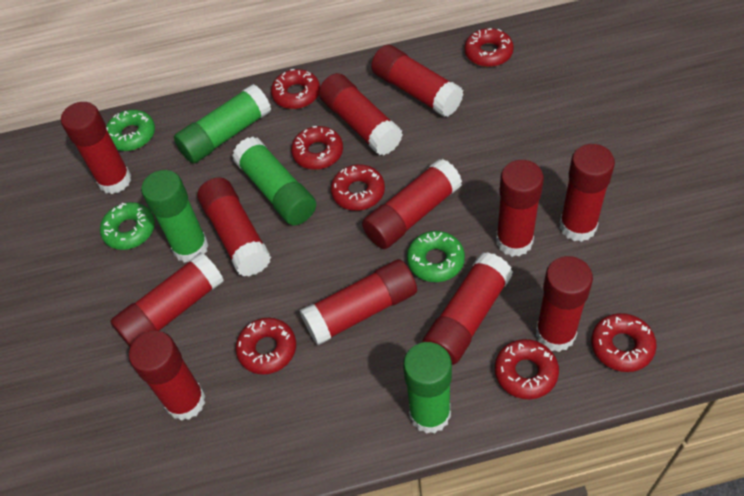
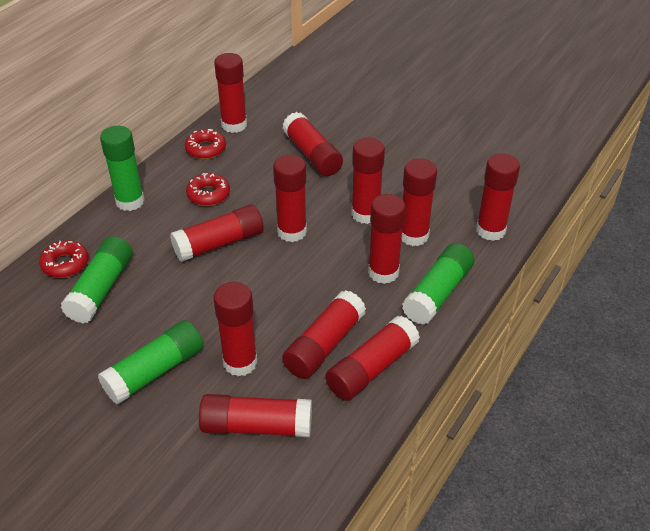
green donut: [100,202,155,250] [106,110,155,151] [407,231,465,282] = 3 -> none = 0
red donut: [236,318,296,374] [271,69,320,109] [291,126,343,170] [331,164,385,211] [464,28,514,67] [495,339,559,399] [591,313,657,372] = 7 -> [39,240,89,278] [185,129,226,159] [186,173,230,206] = 3

